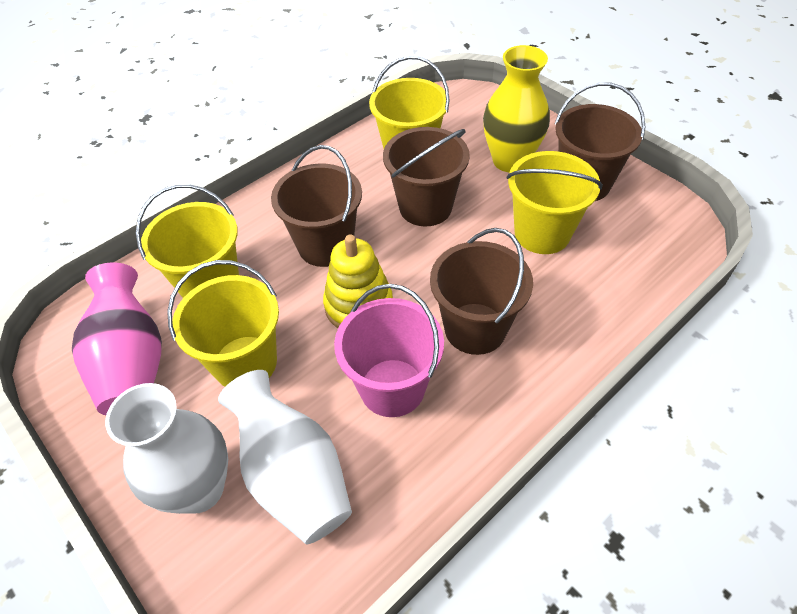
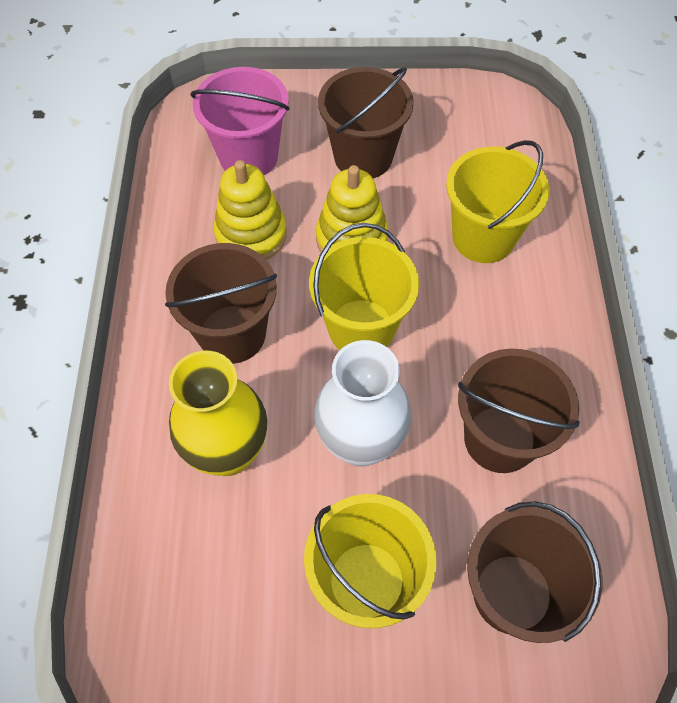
pink vase: [72,262,162,415] = 1 -> none = 0
white vase: [105,383,228,514] [218,370,352,545] = 2 -> [314,340,411,467] = 1
yellow bucket: [136,184,239,298] [167,260,279,387] [369,56,450,149] [507,151,603,254] = 4 -> [304,494,437,628] [309,223,419,350] [446,140,550,263] = 3
yellow stacking toy: [323,234,393,328] = 1 -> [214,160,287,260] [316,165,389,252] = 2

